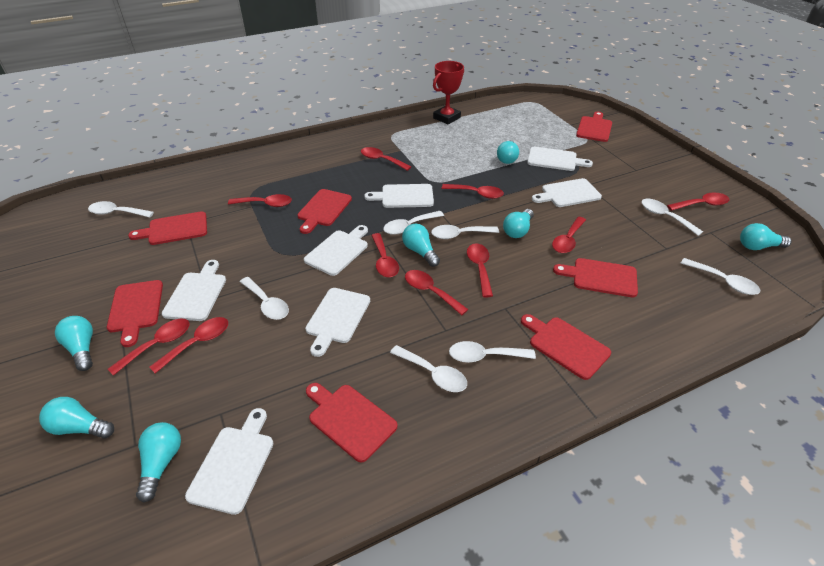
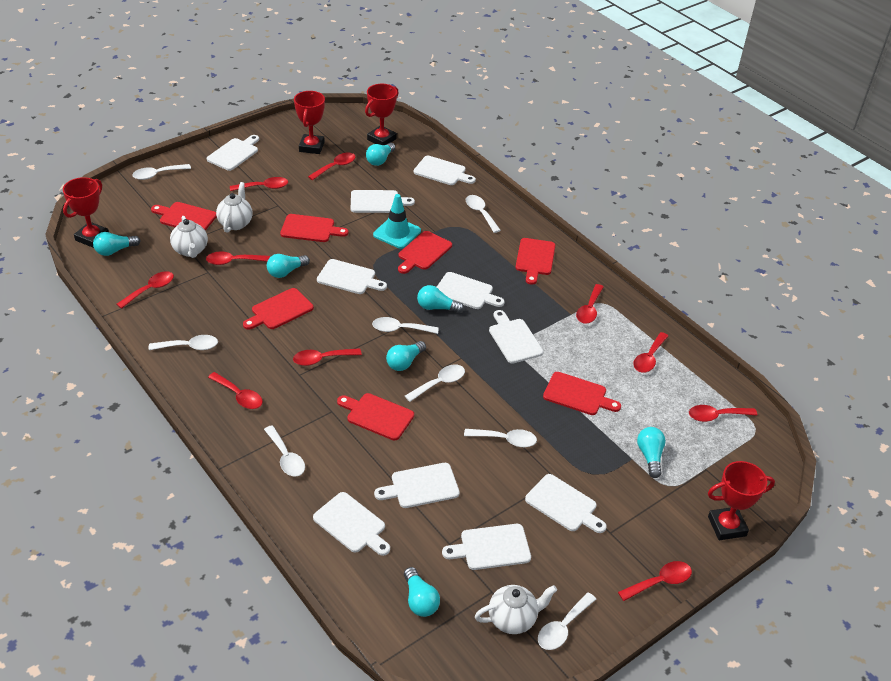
red trophy: [433,61,464,124] = 1 -> [63,177,109,248] [294,91,325,154] [365,84,398,145] [708,461,775,540] = 4
turquoise traffic cone: none = 0 -> [373,194,421,249] = 1
white cutting board: [162,260,226,321] [185,408,274,515] [304,225,368,276] [305,288,370,357] [364,184,434,208] [527,147,593,171] [532,178,602,207] = 7 -> [207,135,259,171] [313,492,390,556] [317,259,387,294] [351,190,415,213] [374,463,460,508] [413,156,476,185] [437,272,505,309] [442,524,531,570] [489,310,543,364] [525,474,607,533] = 10
white teapot: none = 0 -> [170,216,208,258] [216,182,252,233] [475,585,557,634] = 3

